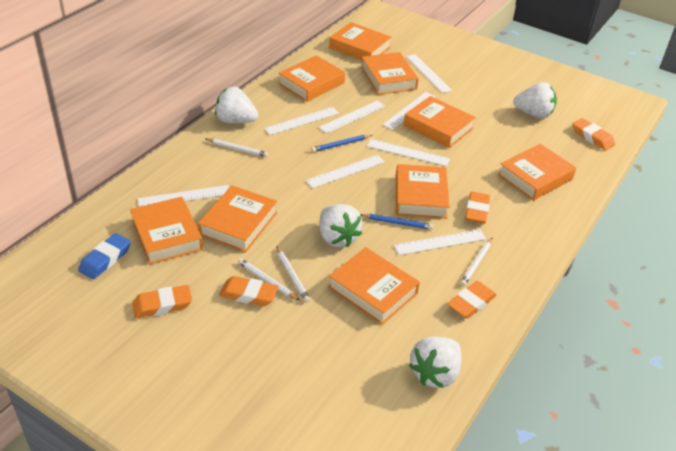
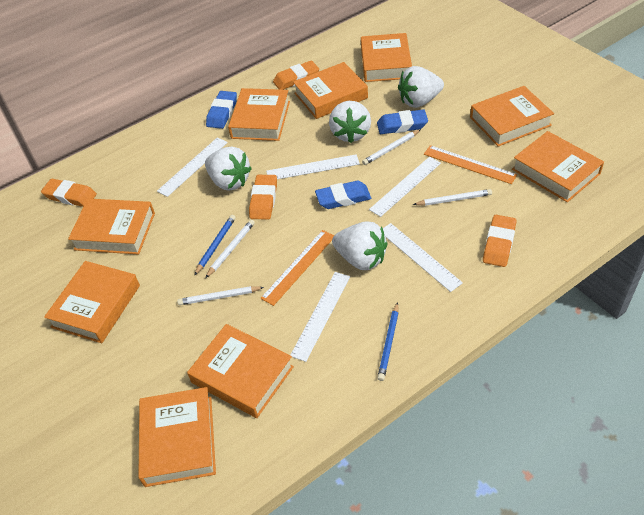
blue eraser: [78,233,131,279] = 1 -> [206,91,237,129] [315,181,371,209] [377,109,428,134] = 3
orange eraser: [132,285,192,318] [219,276,279,306] [447,281,497,319] [465,191,490,224] [572,118,615,151] = 5 -> [41,179,97,207] [249,175,277,220] [273,60,319,90] [483,215,516,267] = 4
orange ruler: none = 0 -> [261,230,334,306] [424,145,517,184] = 2
white ruler: [138,185,229,207] [264,107,339,135] [306,155,385,188] [319,100,385,134] [367,139,450,166] [382,92,435,130] [394,229,486,255] [406,54,452,93] = 8 -> [157,137,228,197] [266,154,360,179] [291,272,350,362] [369,157,441,217] [383,223,463,292] = 5

